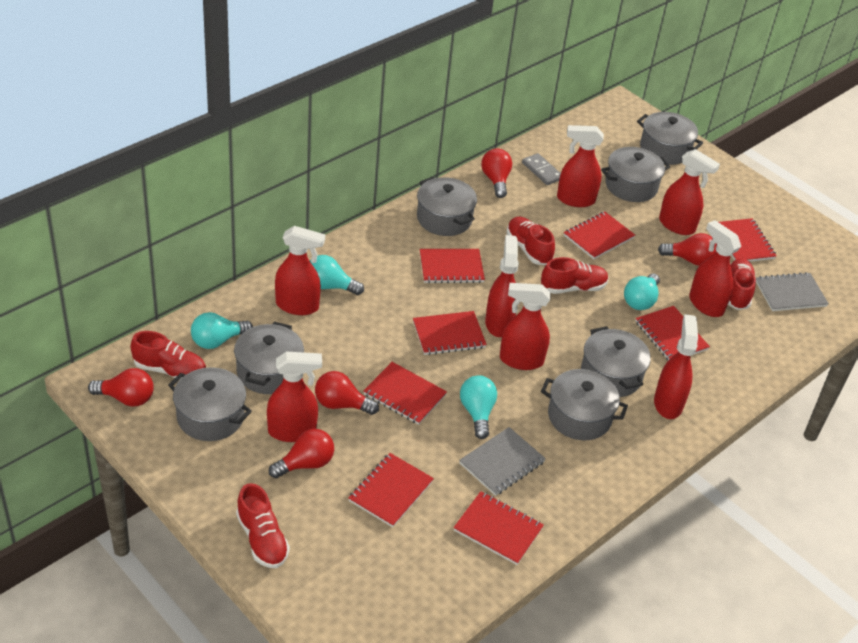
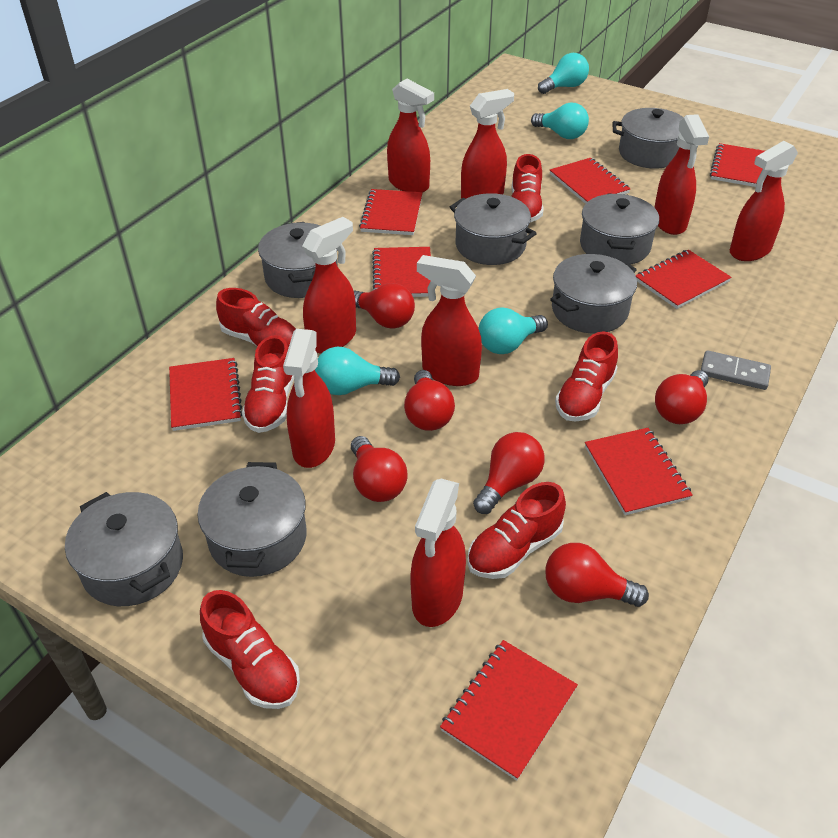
grey notebook: [459,427,546,496] [756,272,829,311] = 2 -> none = 0
red light bulb: [88,368,154,407] [269,429,334,478] [315,371,379,415] [481,148,512,198] [658,233,717,266] = 5 -> [351,436,407,502] [353,283,415,329] [404,370,455,431] [473,432,545,514] [545,543,649,607] [655,370,709,424] = 6
red shoe: [130,331,206,380] [236,483,290,568] [507,216,555,265] [541,257,609,294] [728,258,756,310] = 5 -> [200,590,300,709] [216,288,296,347] [242,335,294,433] [467,482,566,579] [511,154,544,222] [555,331,618,422] = 6

